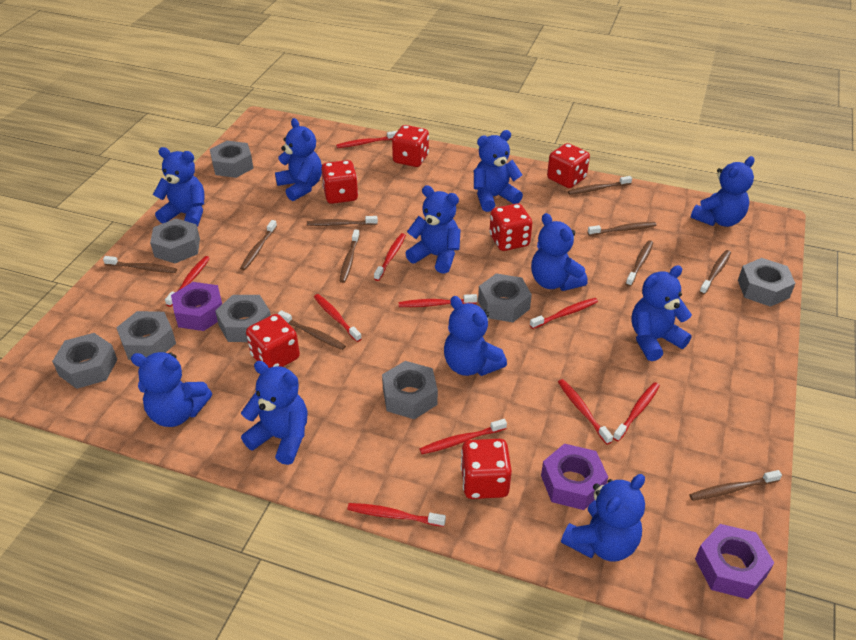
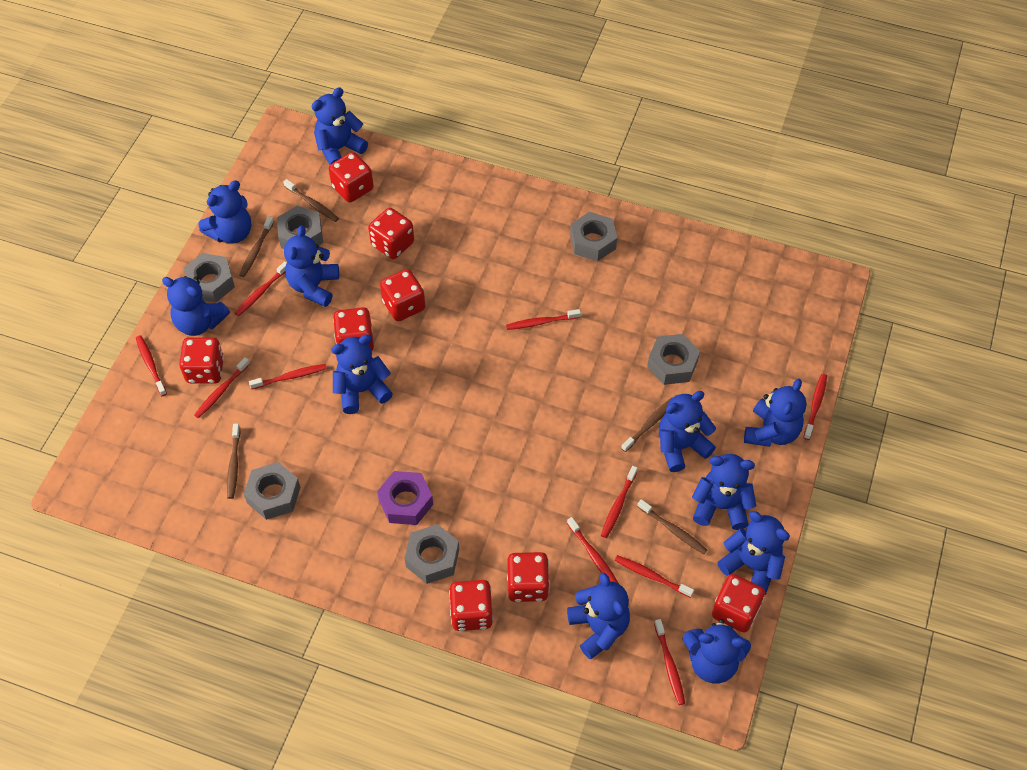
brown toothbrush: [103,256,177,273] [240,220,277,270] [278,310,346,350] [307,216,378,226] [340,230,360,283] [568,176,632,195] [588,222,656,236] [626,240,653,286] [689,470,782,501] [699,250,731,295] = 10 -> [227,424,240,499] [239,216,274,277] [283,179,339,222] [621,398,672,452] [637,499,707,555] = 5
grey nut: [52,333,117,389] [116,311,176,360] [150,218,200,263] [210,141,254,178] [215,295,271,342] [382,361,438,419] [478,274,532,322] [738,258,795,307] = 8 -> [184,253,235,302] [244,462,300,520] [277,206,323,249] [404,524,459,584] [570,212,617,262] [647,334,700,385] = 6
purple nut: [171,282,222,331] [541,444,608,510] [695,524,774,599] = 3 -> [377,471,433,525] = 1
red dice: [246,314,300,368] [321,160,358,204] [392,125,429,167] [461,439,512,499] [490,203,532,251] [547,143,590,188] = 6 -> [179,337,224,384] [329,152,374,203] [333,307,374,351] [368,208,414,259] [380,269,425,321] [449,580,493,631] [507,552,550,602] [712,574,765,633] = 8

